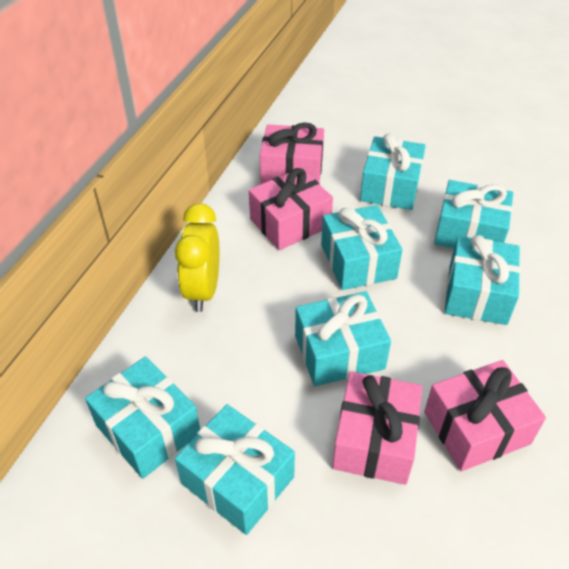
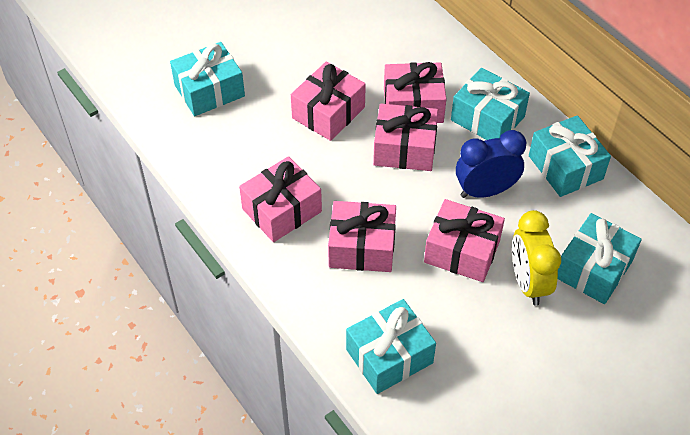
blue clock: none = 0 -> [456,130,526,198] = 1
pink gift: [249,168,333,250] [260,122,324,184] [332,371,422,485] [424,360,546,471] = 4 -> [239,156,322,242] [291,62,366,141] [328,201,396,272] [373,104,438,171] [384,62,446,123] [424,199,505,282] = 6
turquoise gift: [85,356,200,479] [175,404,295,535] [295,291,391,386] [321,205,402,290] [360,133,426,210] [434,180,513,248] [445,235,520,325] = 7 -> [170,42,245,116] [346,299,436,394] [451,68,530,140] [529,115,611,197] [558,213,642,304] = 5

